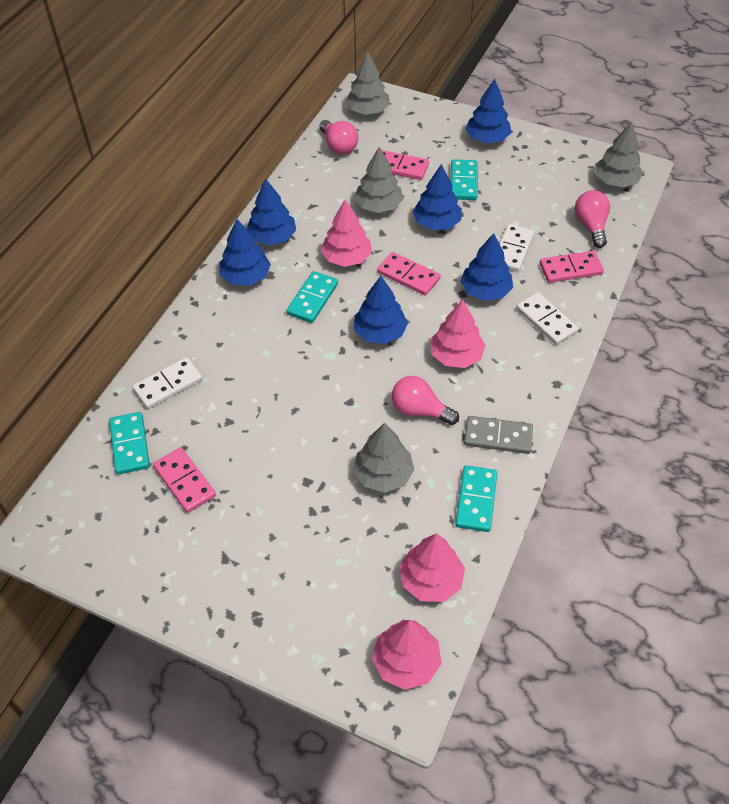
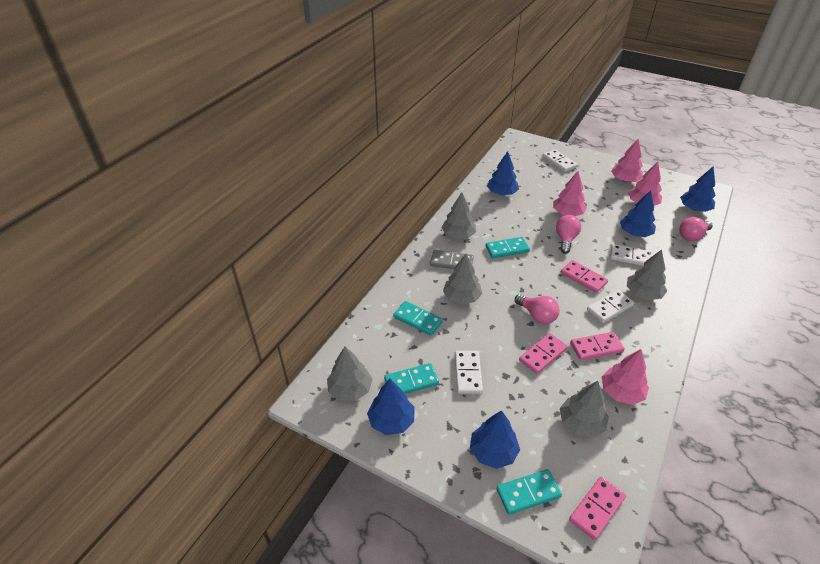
blue tree: [219,219,271,285] [247,178,296,245] [354,276,408,344] [412,164,462,230] [460,233,513,301] [466,79,512,143] = 6 -> [367,379,414,435] [470,410,520,469] [487,151,519,195] [620,190,656,237] [680,167,716,212] = 5
grey tree: [345,51,390,115] [353,423,414,493] [354,147,403,213] [595,122,643,187] = 4 -> [327,346,372,401] [441,192,476,239] [443,254,482,304] [560,381,609,438] [627,249,667,300] = 5
white domino: [132,357,203,409] [499,224,534,272] [516,292,579,345] = 3 -> [455,351,483,394] [543,149,578,172] [587,290,634,323] [610,244,654,266] = 4

